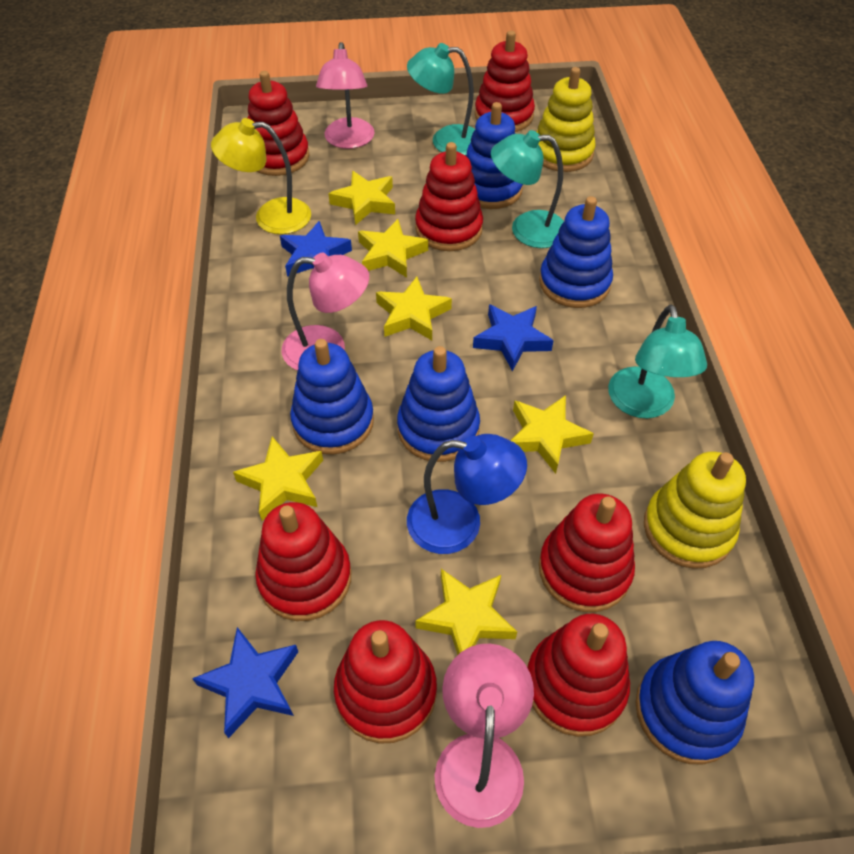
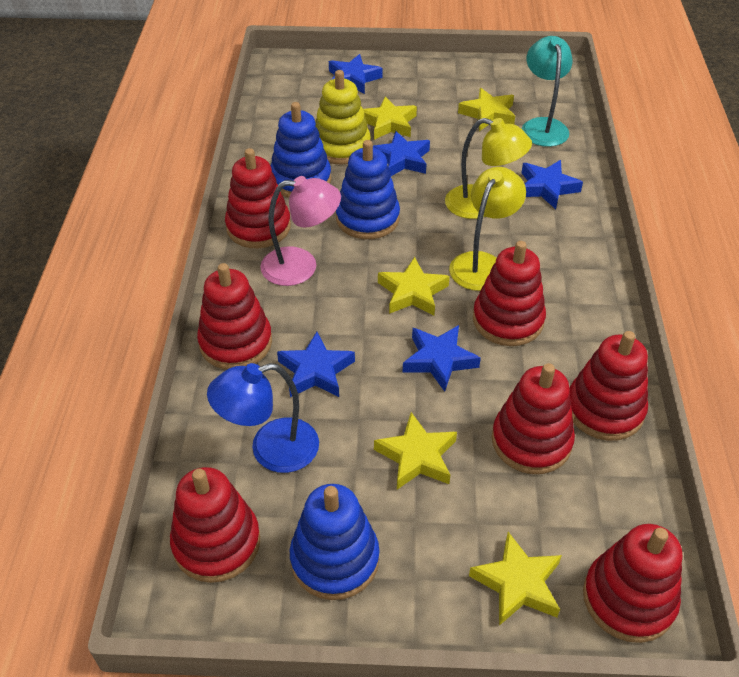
blue stacking toy: [290,339,374,455] [397,346,480,462] [466,102,523,209] [539,196,613,308] [636,641,754,765] = 5 -> [271,102,331,198] [290,484,380,600] [336,140,400,239] = 3
blue star: [192,627,298,738] [280,221,352,277] [473,304,554,372] = 3 -> [277,332,355,397] [329,54,383,94] [373,131,430,177] [402,325,481,392] [521,160,583,209] = 5
pink lamp: [282,253,369,371] [316,42,374,149] [435,644,534,828] = 3 -> [260,176,341,286] = 1
turquoise lamp: [407,43,475,156] [491,130,564,248] [608,304,707,418] = 3 -> [522,36,573,147] = 1
yellow lamp: [211,118,311,234] = 1 -> [445,118,532,219] [449,167,526,291] = 2
yellow stacking toy: [536,67,596,172] [644,451,746,569] = 2 -> [315,70,371,164] = 1
yellow star: [233,437,323,521] [328,171,395,225] [358,219,428,278] [376,277,452,340] [415,569,517,655] [510,395,594,474] = 6 -> [363,97,417,140] [374,412,457,489] [378,257,450,316] [458,88,515,131] [469,532,562,626] = 5

